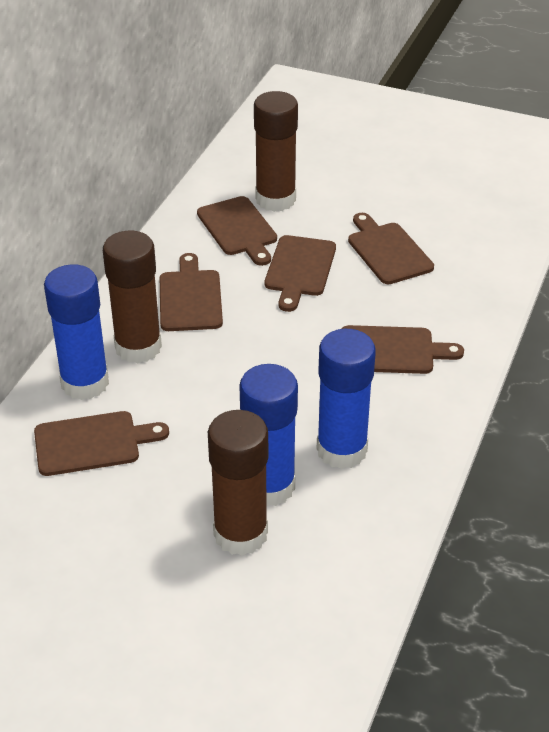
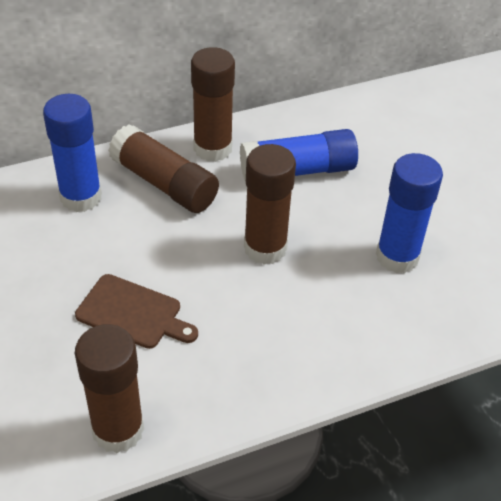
brown cutting board: [34,411,169,476] [160,253,223,331] [197,196,277,266] [264,235,336,312] [342,325,464,374] [348,213,434,284] = 6 -> [75,274,198,349] = 1
brown glue stick: [103,230,162,363] [208,410,268,556] [254,91,298,212] = 3 -> [75,324,144,453] [108,125,219,213] [191,47,235,162] [244,144,296,265] = 4

